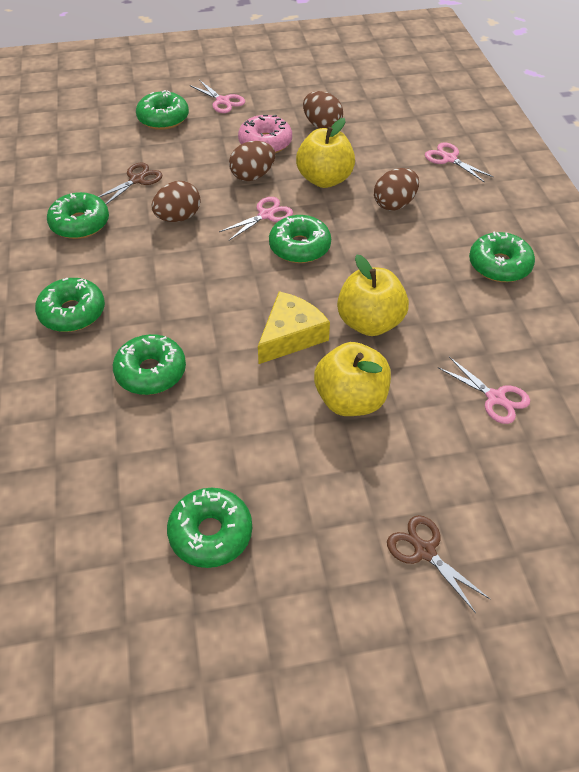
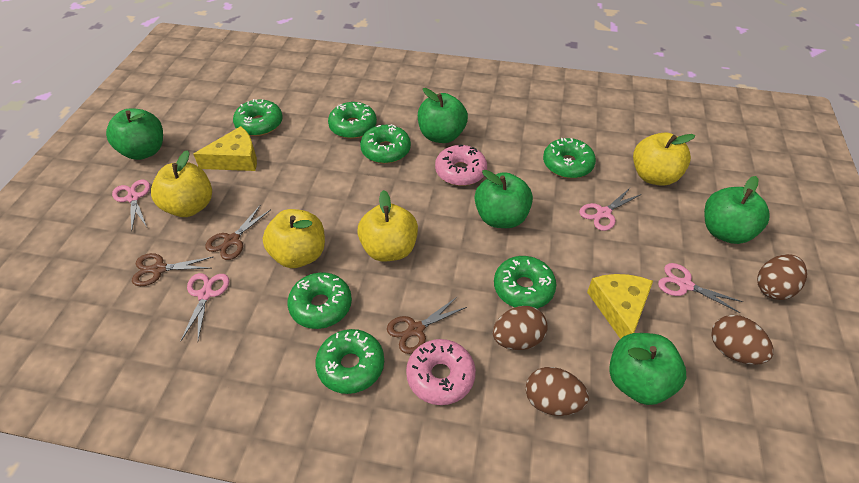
brown scissors: [98,162,163,205] [387,515,491,613] = 2 -> [132,253,213,286] [205,206,270,260] [387,296,467,354] = 3
green apple: none = 0 -> [106,109,163,160] [418,88,468,143] [475,170,533,228] [609,333,686,405] [704,176,770,244] = 5
pink donut: [238,115,292,153] = 1 -> [406,339,476,405] [435,145,487,186] = 2
yellow apple: [296,118,355,188] [314,342,391,416] [337,255,409,336] = 3 -> [151,150,212,217] [263,209,325,268] [357,190,418,261] [633,132,695,186] = 4
yellow cheese: [258,291,330,364] = 1 -> [193,126,257,171] [587,274,653,339] = 2

